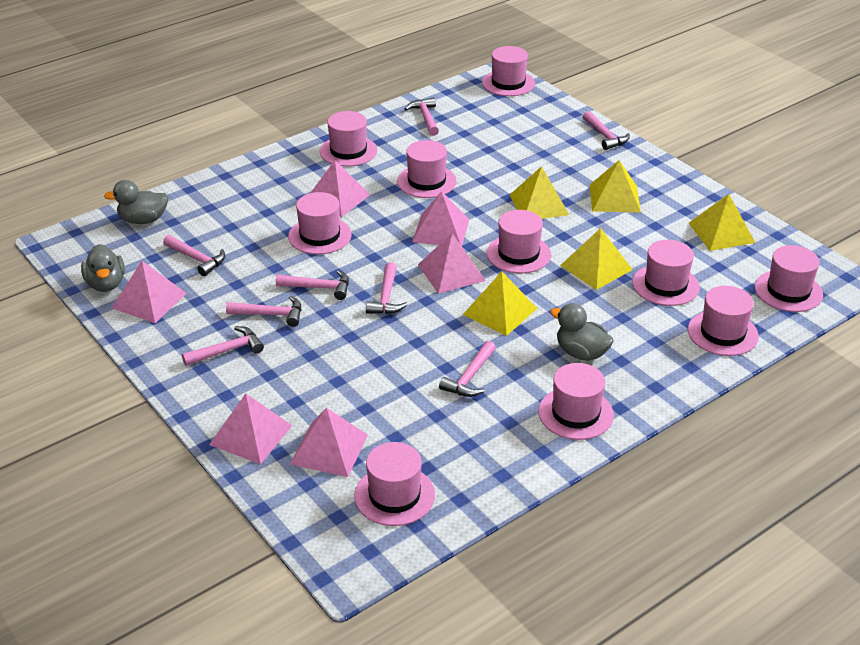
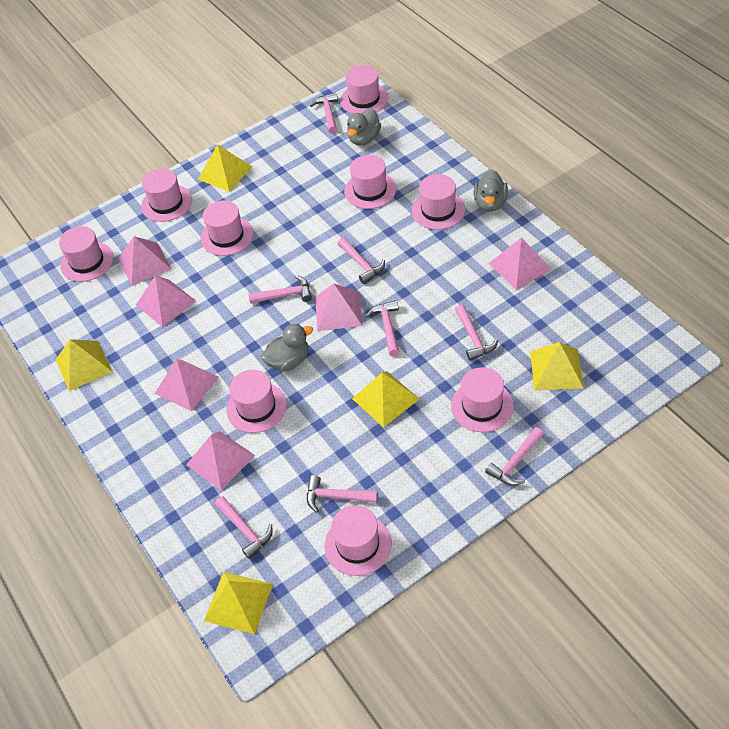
pink hat: [288,192,352,254] [320,111,377,167] [354,442,435,526] [397,140,457,198] [482,46,535,96] [487,210,551,274] [538,363,614,440] [632,240,700,306] [688,286,759,356] [755,245,823,312] = 10 -> [59,226,113,282] [141,168,192,222] [201,200,253,256] [226,370,287,433] [324,505,392,576] [340,65,388,114] [344,155,396,209] [412,174,465,230] [451,367,514,432] = 9

